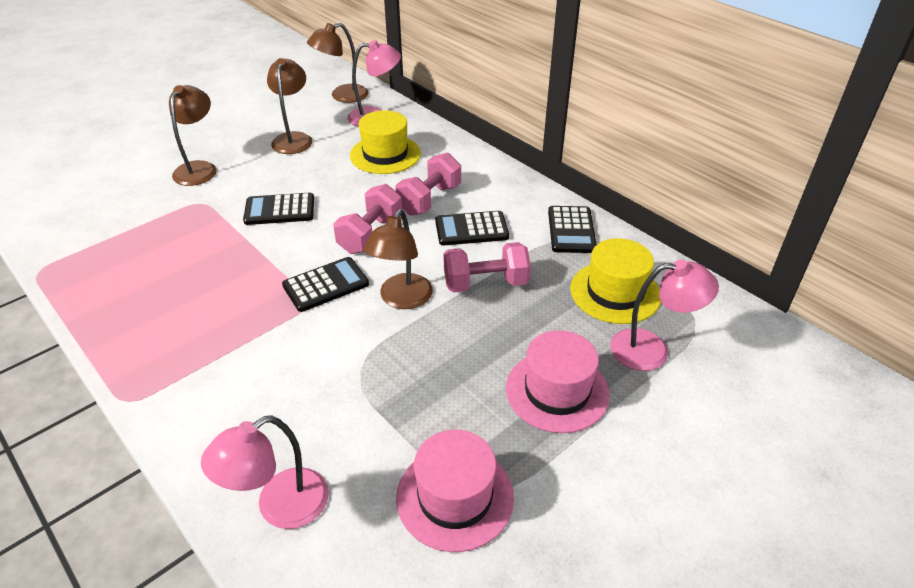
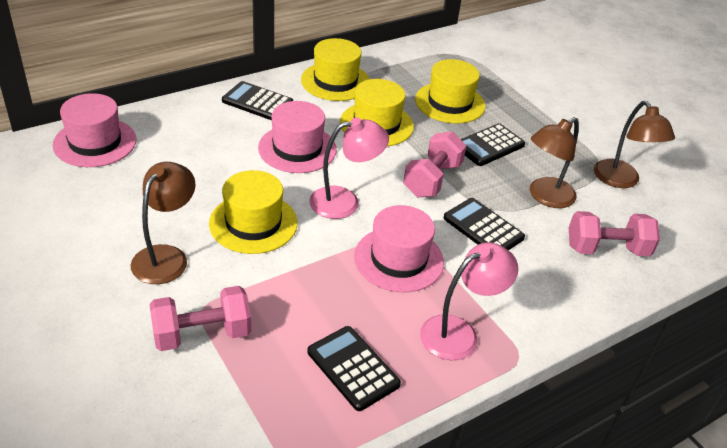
brown lamp: [169,85,217,186] [267,58,312,154] [307,23,369,103] [364,209,433,309] = 4 -> [131,162,195,284] [530,117,579,208] [594,101,675,188] = 3
pink hat: [396,430,514,552] [506,330,610,433] = 2 -> [53,93,137,167] [258,101,337,173] [354,205,444,292] = 3
pink lamp: [201,415,329,529] [347,40,401,126] [610,259,719,371] = 3 -> [309,117,389,219] [420,242,518,360] = 2
yellow hat: [350,110,421,174] [570,238,661,324] = 2 -> [209,170,298,254] [301,38,369,101] [340,79,414,146] [415,59,485,123] = 4

